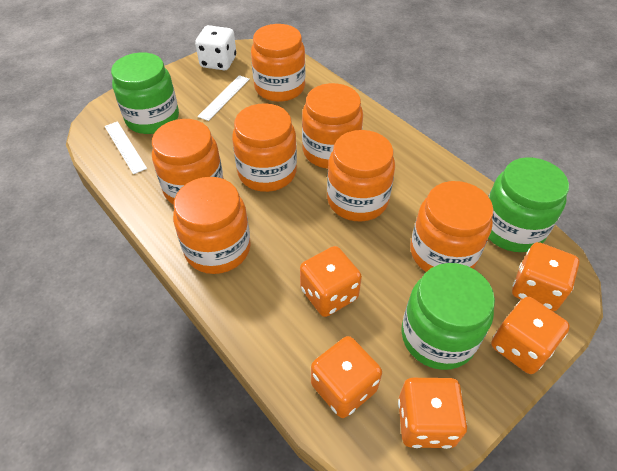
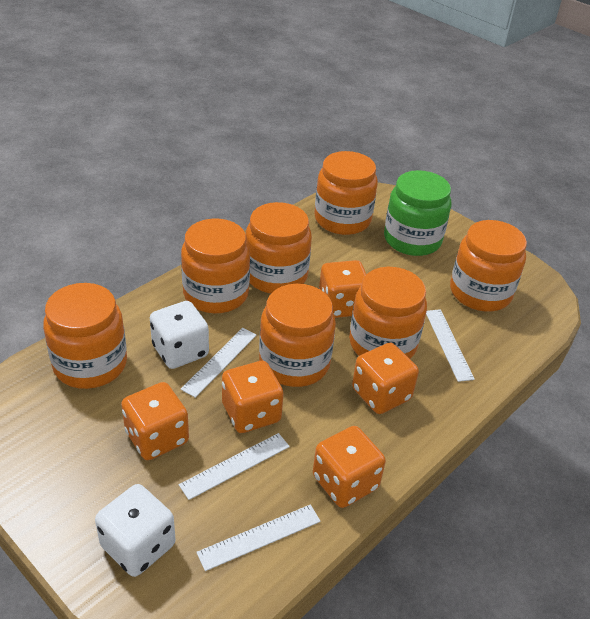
green jar: [111,52,179,134] [401,263,495,370] [488,157,569,252] = 3 -> [384,170,451,256] = 1
white dice: [195,25,236,71] = 1 -> [95,484,176,577] [150,301,209,369] = 2
white ruler: [105,121,147,174] [197,75,250,121] = 2 -> [179,433,290,500] [181,328,257,398] [196,504,321,571] [426,309,475,382] = 4

